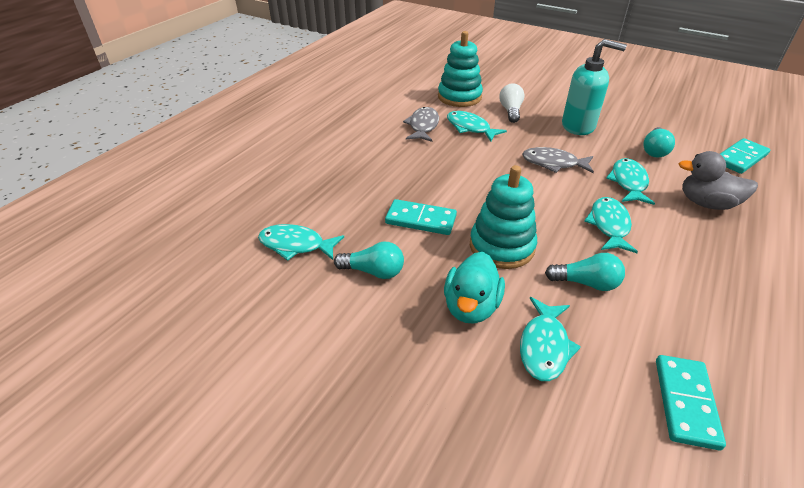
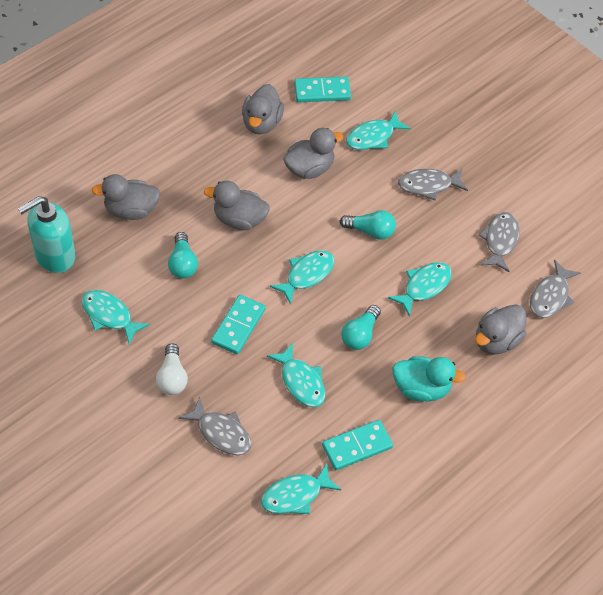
grey duck: [679,151,758,210] = 1 -> [92,174,160,220] [204,180,270,230] [242,84,284,134] [283,128,343,179] [475,304,526,355] = 5
grey fish: [403,107,439,142] [522,147,594,173] = 2 -> [179,397,251,455] [398,168,468,201] [478,212,519,272] [530,260,581,318] = 4
turquoise fish: [258,224,344,261] [447,111,507,141] [520,297,581,381] [584,197,638,253] [606,158,655,205] = 5 -> [82,290,150,345] [261,463,341,514] [267,343,325,407] [270,250,334,305] [346,111,411,150] [388,262,452,317] = 6
turquoise stacking toy: [438,31,483,107] [470,165,537,269] = 2 -> none = 0

